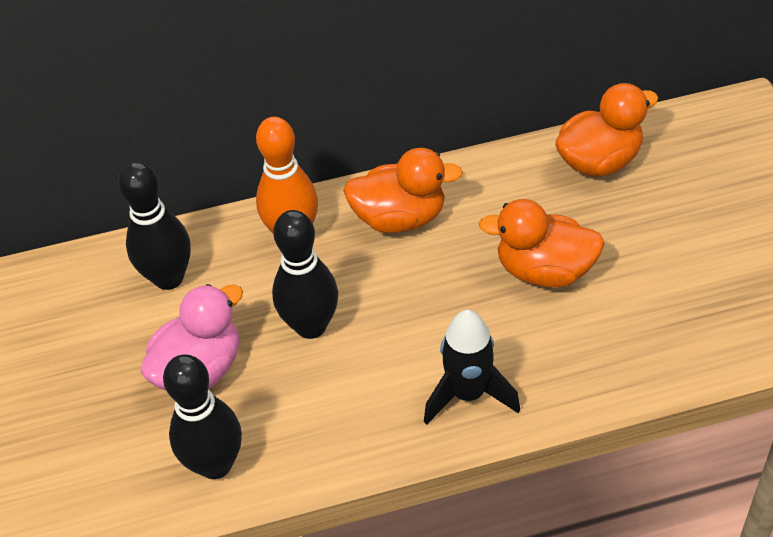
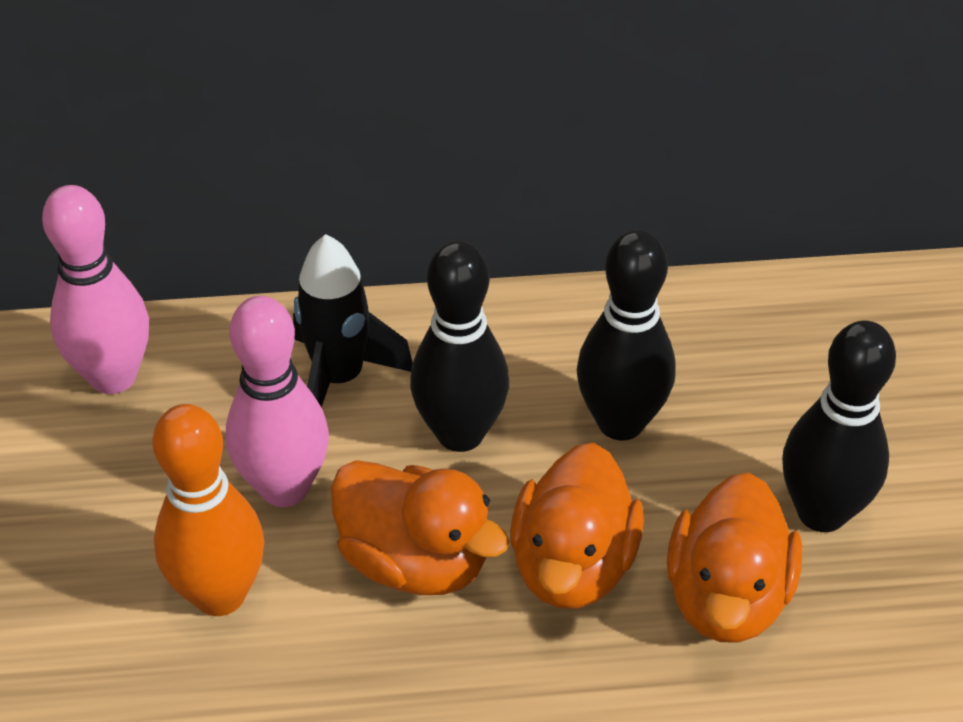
pink bowling pin: none = 0 -> [42,185,149,394] [226,296,329,507] = 2
pink duck: [140,284,243,390] = 1 -> none = 0

